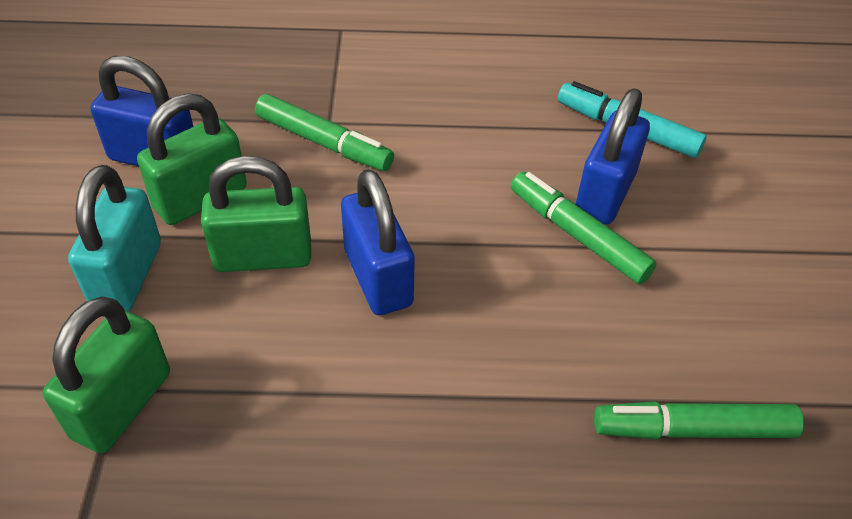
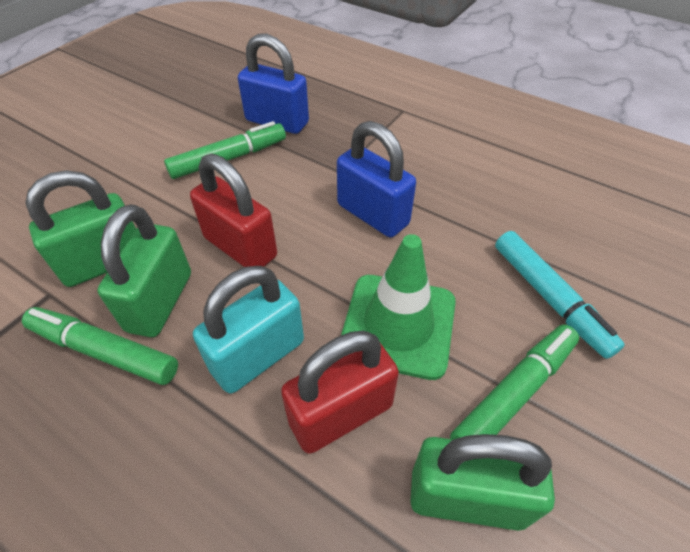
blue padlock: [90,56,194,166] [341,169,415,315] [576,88,650,225] = 3 -> [238,34,309,134] [337,121,416,237] = 2
green traffic cone: none = 0 -> [341,234,456,380] = 1
red padlock: none = 0 -> [190,154,277,267] [281,331,399,454] = 2

